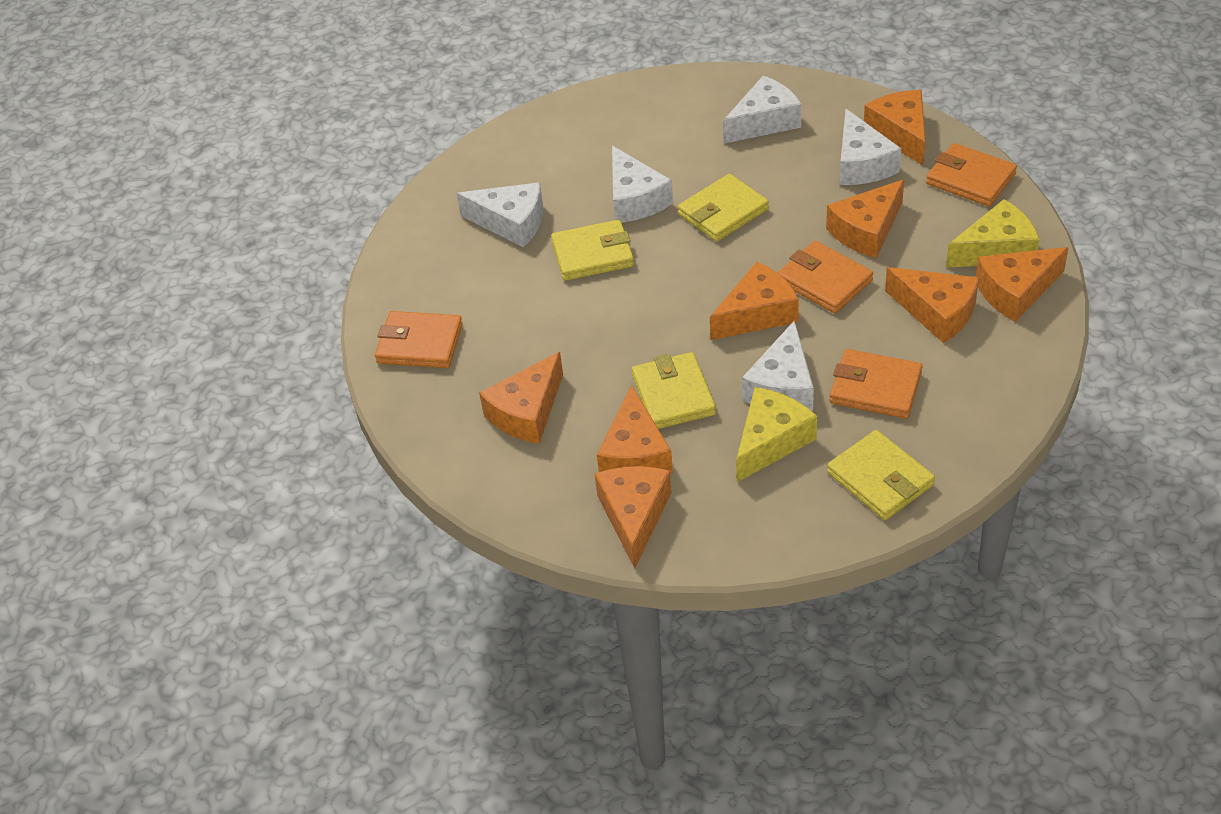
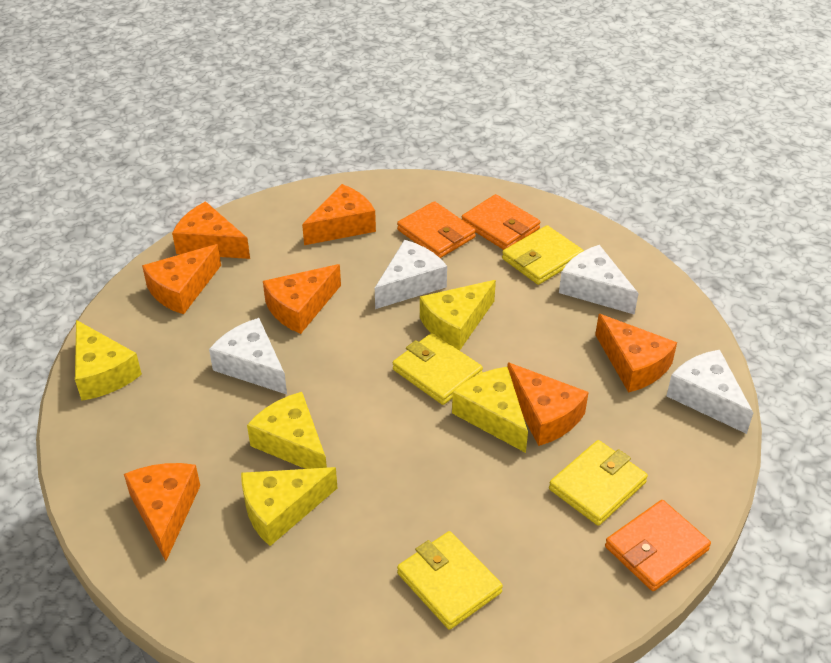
orange cheese: [479,352,563,444] [595,466,671,568] [597,385,673,474] [710,262,799,340] [826,179,904,258] [864,90,925,165] [885,267,979,343] [976,247,1069,322] = 8 -> [124,463,200,561] [142,244,221,314] [172,201,250,259] [263,264,341,334] [302,184,376,245] [507,363,589,446] [595,314,677,393] = 7
orange wallet: [375,311,463,368] [778,241,873,314] [830,349,922,419] [926,143,1017,207] = 4 -> [397,201,476,258] [462,194,540,250] [605,500,711,591] = 3
white cheese: [457,182,543,247] [612,146,673,222] [723,76,802,144] [742,320,814,411] [840,109,901,185] = 5 -> [209,318,287,394] [375,240,447,309] [559,245,639,315] [667,350,753,434] = 4
yellow cheese: [736,387,817,482] [946,199,1040,268] = 2 -> [75,320,142,401] [241,467,337,546] [247,392,327,469] [420,280,496,351] [452,367,528,453] = 5

